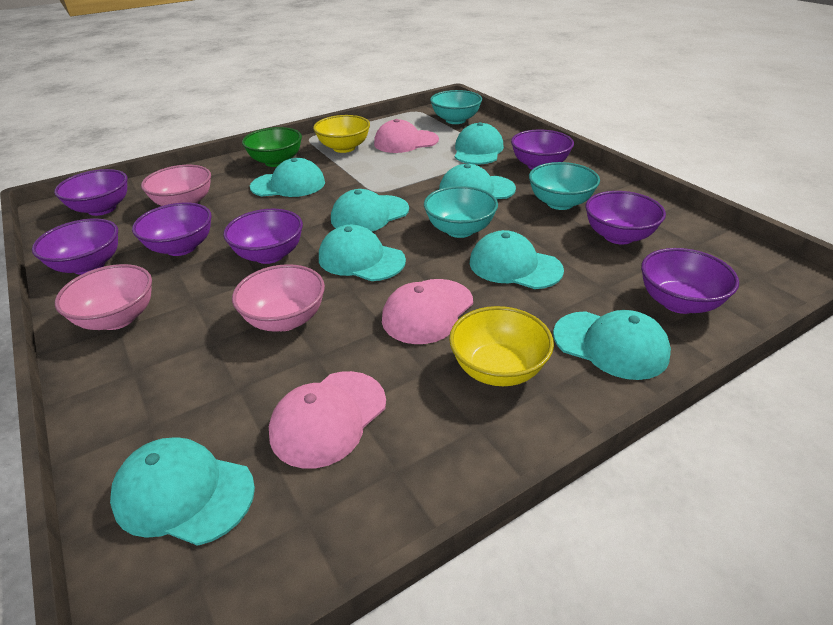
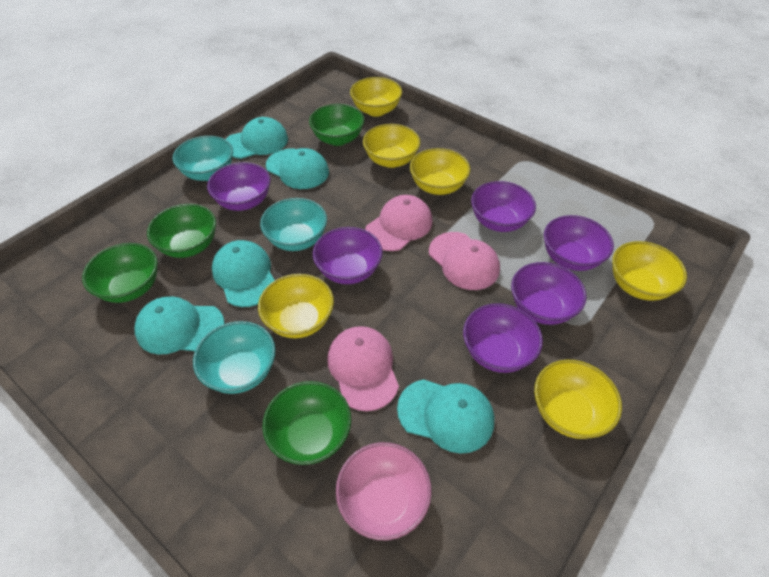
green bowl: [242,127,302,167] = 1 -> [82,243,158,303] [147,204,216,258] [262,381,351,465] [309,104,364,146] = 4
pink bowl: [55,264,152,330] [141,165,211,206] [232,264,325,332] = 3 -> [336,442,432,540] = 1
purple bowl: [32,218,118,275] [54,169,128,216] [132,203,212,256] [223,209,303,264] [511,130,574,170] [586,191,666,244] [641,248,739,314] = 7 -> [207,162,270,211] [313,227,383,284] [463,303,543,373] [471,181,536,232] [511,262,587,325] [544,215,614,271] = 6
turquoise cap: [110,437,255,546] [250,158,325,197] [319,225,406,281] [331,189,409,232] [439,164,516,199] [455,122,504,164] [470,230,564,289] [553,310,671,380] = 8 -> [134,296,225,355] [212,240,275,307] [225,117,288,159] [266,148,329,189] [397,379,495,454] = 5
yellow bowl: [313,115,370,153] [449,306,554,386] = 2 -> [258,274,334,338] [350,77,402,117] [363,124,420,168] [410,148,470,195] [534,359,622,439] [612,241,687,301] = 6

